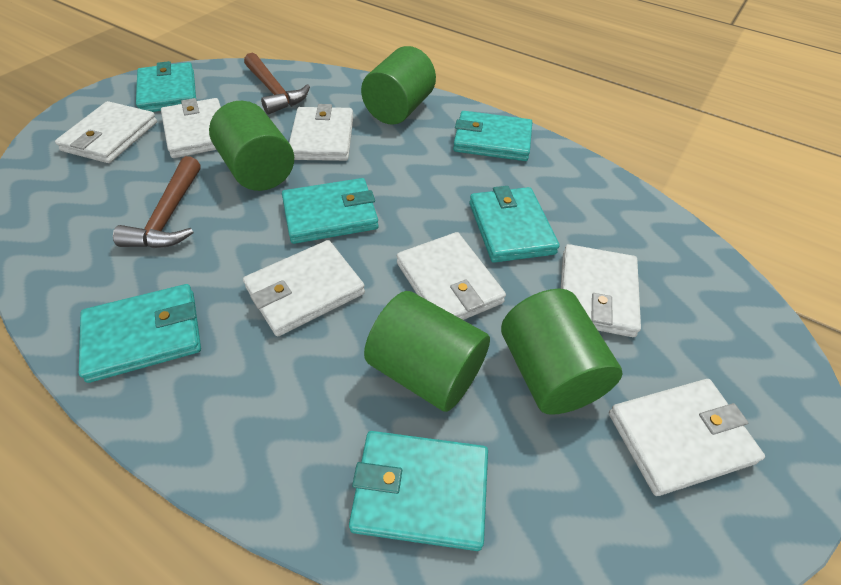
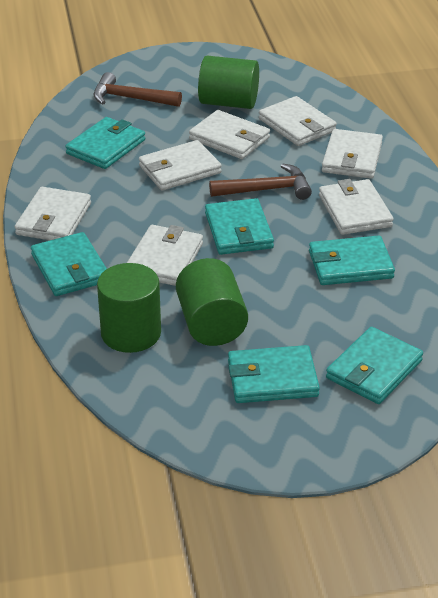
green cylinder: [209,101,294,191] [361,46,436,125] [364,291,490,412] [501,289,623,415] = 4 -> [97,263,161,353] [176,258,248,346] [198,56,259,109] = 3

